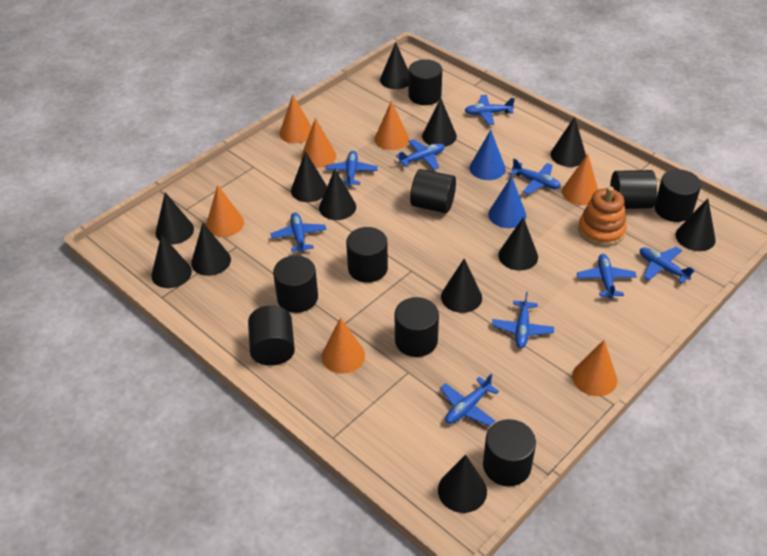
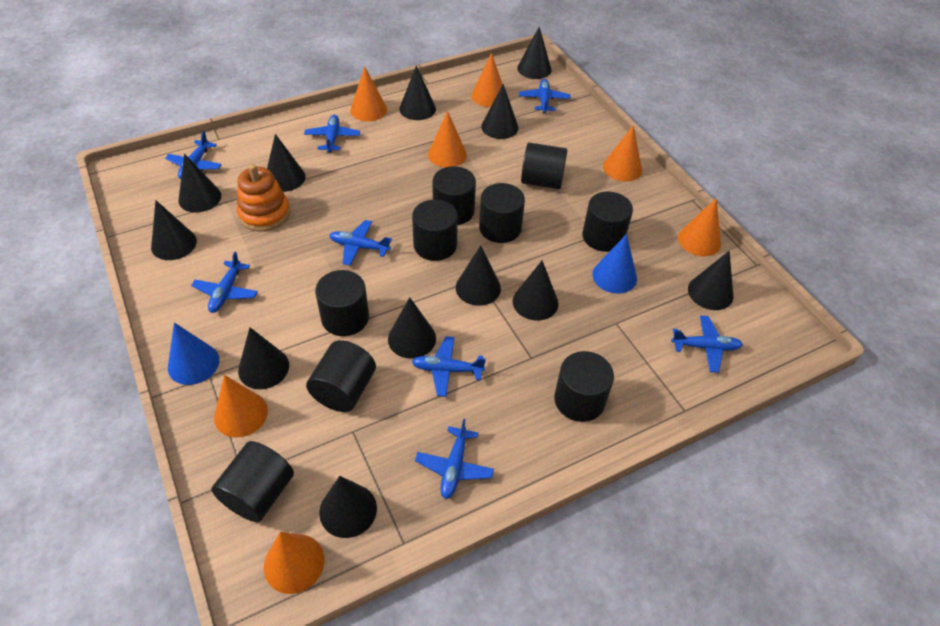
blue plane: [270,213,326,253] [325,151,378,187] [396,139,445,170] [440,374,499,426] [465,95,515,125] [492,292,554,348] [510,159,561,195] [577,254,637,299] [640,247,695,283] = 9 -> [165,131,222,179] [191,252,258,313] [304,115,360,152] [329,220,392,266] [412,336,486,397] [415,419,494,499] [519,79,570,113] [671,316,743,373] = 8

